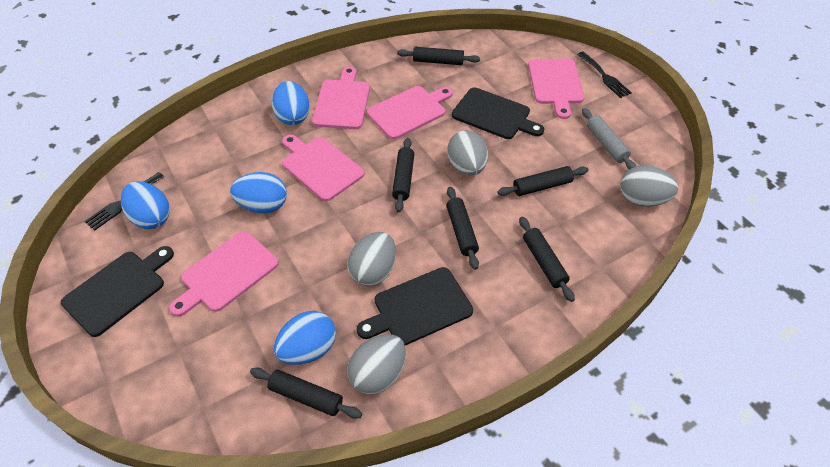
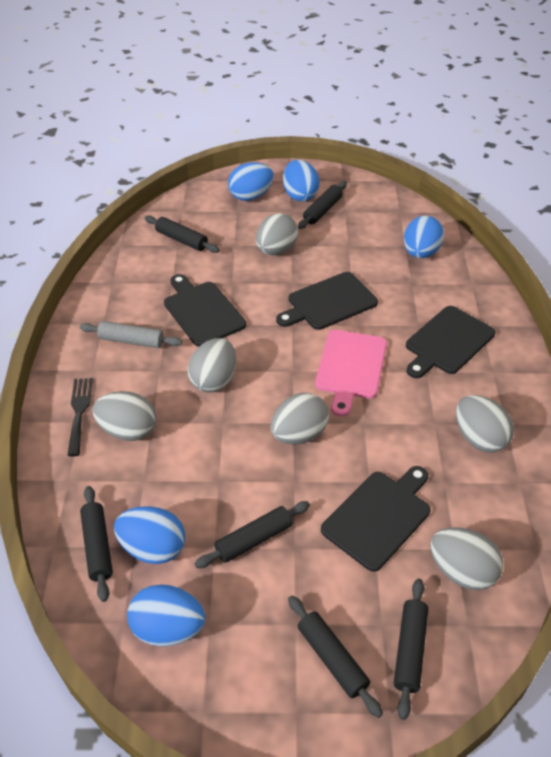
black cutting board: [61,246,174,337] [357,267,473,345] [452,87,544,139] = 3 -> [164,274,246,347] [276,272,378,330] [321,466,431,572] [406,306,496,378] = 4
black fork: [84,172,164,231] [577,52,632,98] = 2 -> [68,378,93,457] = 1
blue egg: [121,181,170,229] [230,172,287,214] [272,81,310,125] [274,311,336,365] = 4 -> [114,506,185,564] [127,584,205,646] [228,162,274,201] [283,160,320,202] [404,216,444,258] = 5
grey egg: [347,232,396,286] [347,334,406,394] [447,130,488,175] [620,165,678,207] = 4 -> [92,391,156,441] [188,338,236,393] [256,213,298,255] [271,393,329,444] [430,527,503,590] [456,395,514,453] = 6
pink cutting board: [169,231,279,317] [282,134,365,201] [312,67,370,129] [367,86,453,139] [528,58,584,119] = 5 -> [315,330,387,417] = 1

